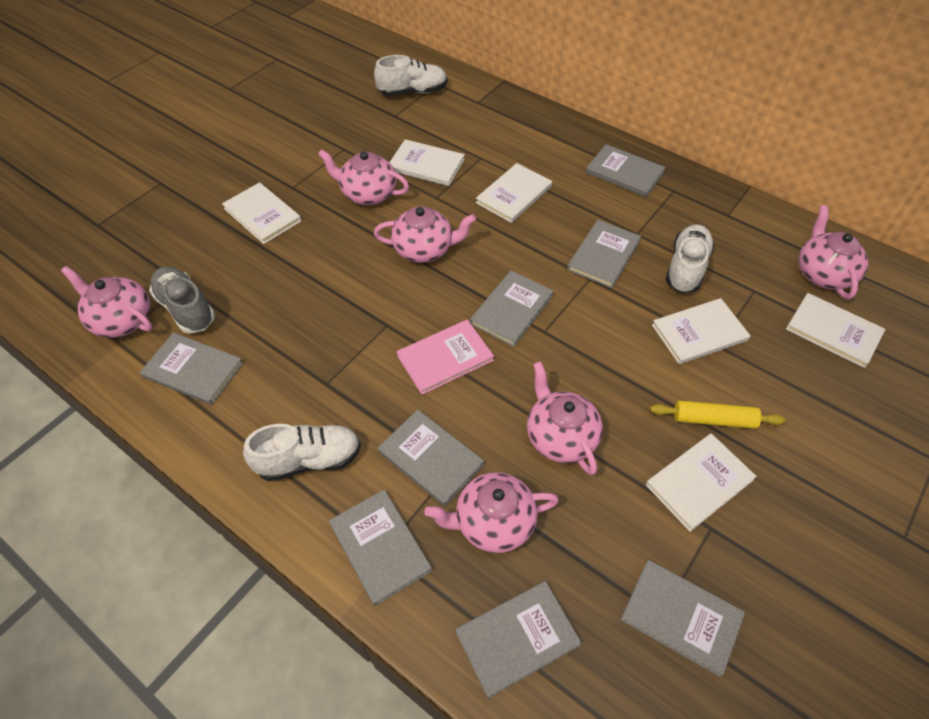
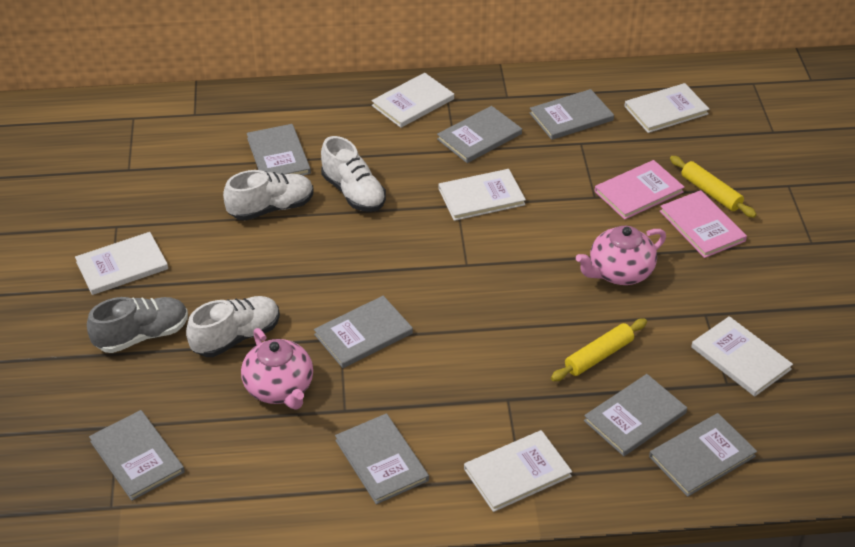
pink book: [397,319,494,395] = 1 -> [595,160,685,220] [660,190,747,258] = 2
pink teapot: [61,266,153,338] [318,149,409,205] [374,206,476,263] [424,472,559,553] [527,361,603,475] [799,205,868,299] = 6 -> [241,328,313,410] [576,226,666,285] = 2
yellow rolling pin: [650,401,785,429] = 1 -> [551,319,647,381] [670,156,757,218] = 2

